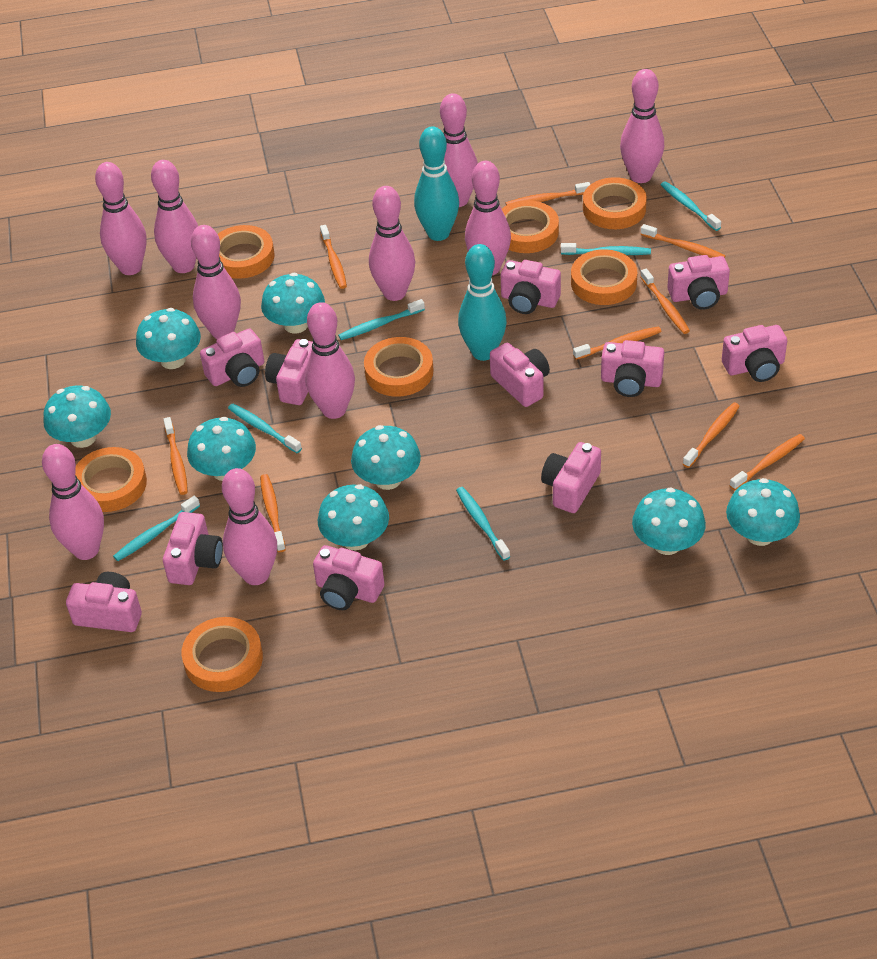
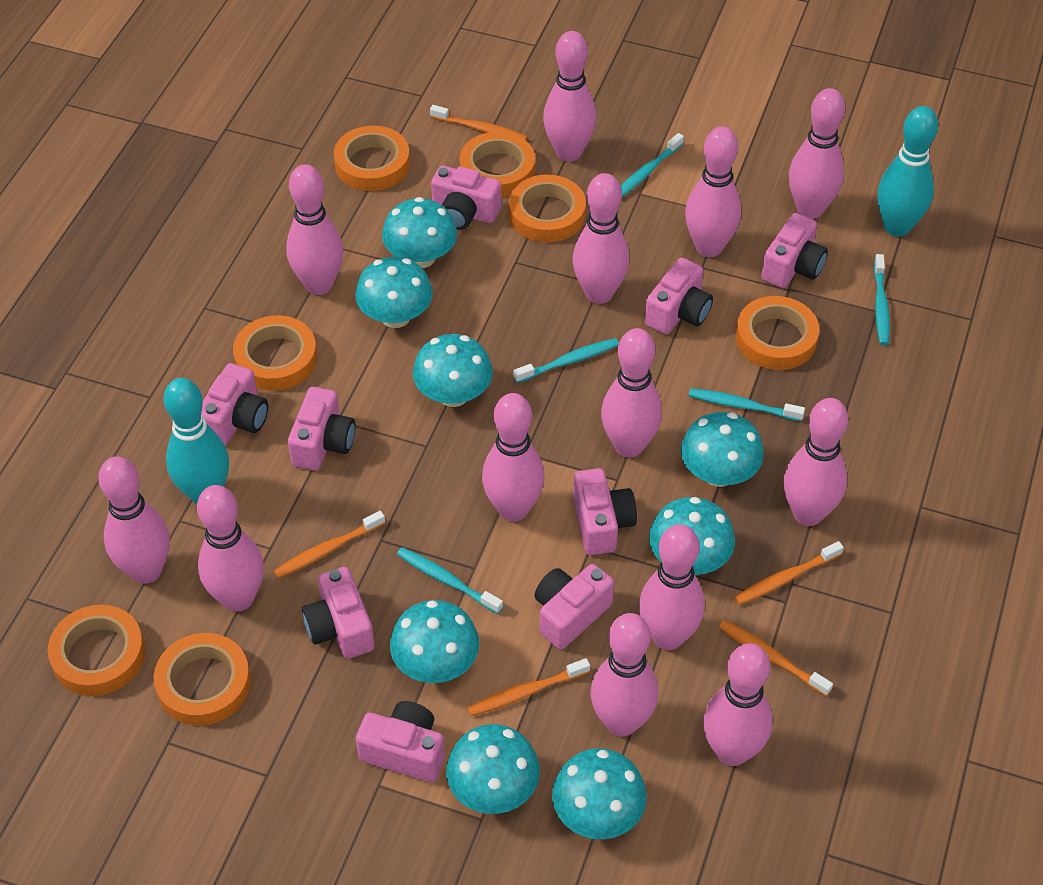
orange toothbrush: [163,417,188,495] [260,474,286,552] [320,225,347,289] [505,182,591,205] [573,326,662,360] [641,224,725,258] [641,268,690,334] [683,402,740,468] [729,434,805,490] = 9 -> [274,511,385,578] [430,105,527,140] [467,658,590,716] [719,620,833,696] [734,541,844,605] = 5
pink bowling pin: [42,444,104,560] [95,162,147,275] [151,160,198,273] [191,225,241,339] [222,468,277,585] [305,302,355,419] [369,186,415,301] [440,93,478,207] [465,161,511,275] [620,69,664,183] = 10 -> [98,456,169,584] [197,485,264,612] [286,164,343,295] [482,393,544,521] [543,31,596,161] [573,173,629,304] [590,613,658,737] [601,328,662,458] [639,524,705,650] [685,127,741,257] [703,643,773,766] [784,398,848,526] [789,88,845,219] = 13
pink camera: [66,572,142,632] [163,512,223,585] [200,328,264,387] [265,339,313,405] [313,545,384,610] [490,343,550,407] [501,260,561,314] [541,442,601,513] [601,340,664,397] [667,255,730,310] [722,325,787,382] = 11 -> [201,363,268,445] [288,387,356,471] [302,567,375,659] [356,701,445,782] [431,166,501,230] [534,564,614,650] [573,468,637,555] [645,258,713,334] [761,213,828,288] = 9
turquoise toothbrush: [113,496,200,561] [228,404,302,453] [338,299,425,340] [456,487,510,561] [561,243,651,255] [661,181,721,231] = 6 -> [397,547,503,614] [514,338,619,383] [620,133,684,197] [688,388,805,421] [874,254,890,345] = 5

